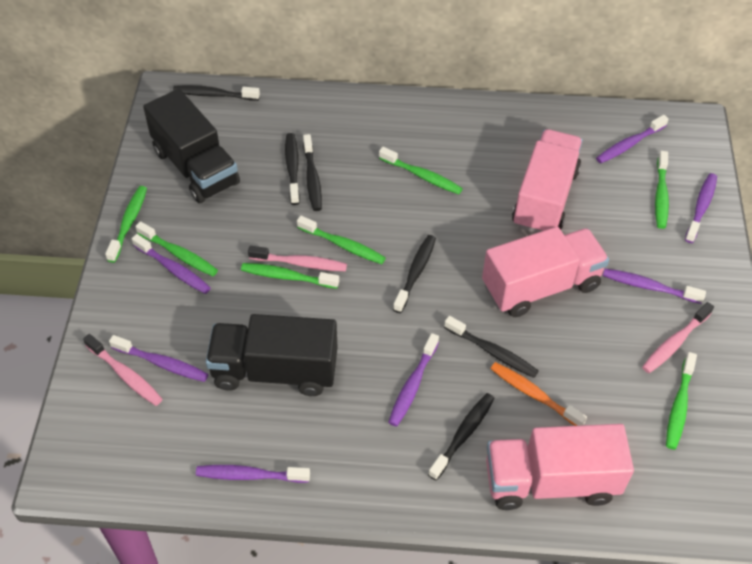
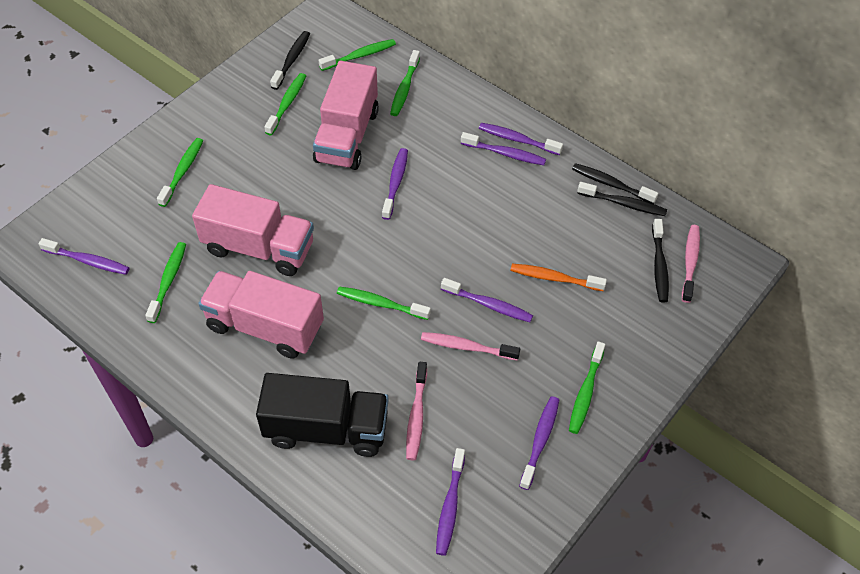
black toothbrush: [173,85,260,101] [285,133,300,205] [303,134,322,211] [393,235,436,313] [428,393,495,480] [444,316,539,378] = 6 -> [270,31,310,90] [572,163,658,204] [577,182,667,216] [652,219,669,302] = 4
black truck: [143,89,240,203] [206,314,338,396] = 2 -> [256,373,389,457] = 1

